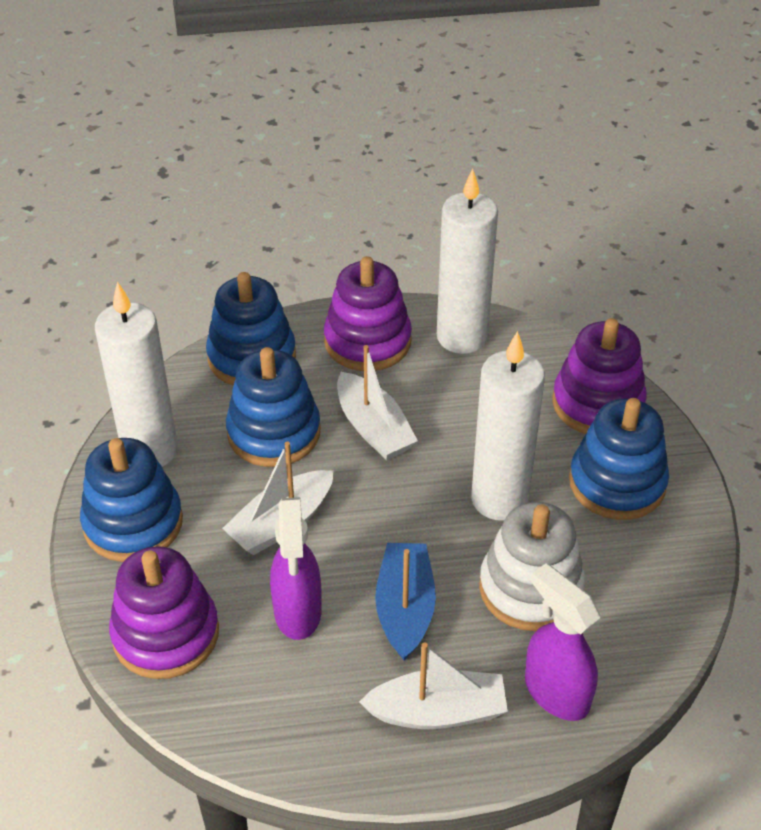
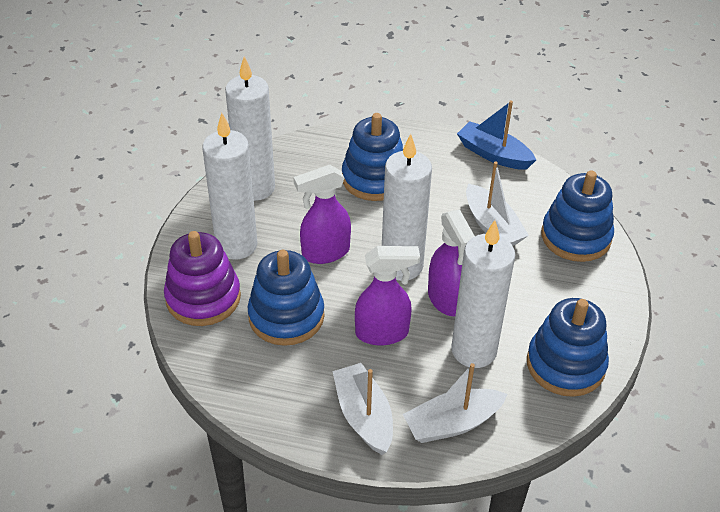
purple spray bottle: [270,497,322,640] [525,563,600,721] = 2 -> [293,165,351,264] [355,246,420,345] [428,210,475,316] = 3
purple stacking toy: [109,546,219,679] [324,256,412,371] [552,318,647,434] = 3 -> [164,231,241,326] = 1
white candle: [95,282,178,467] [437,169,498,354] [471,331,545,521] = 3 -> [202,113,257,260] [225,56,275,201] [382,134,432,281] [451,220,515,368] = 4
white stacking toy: [479,502,585,631] = 1 -> none = 0

